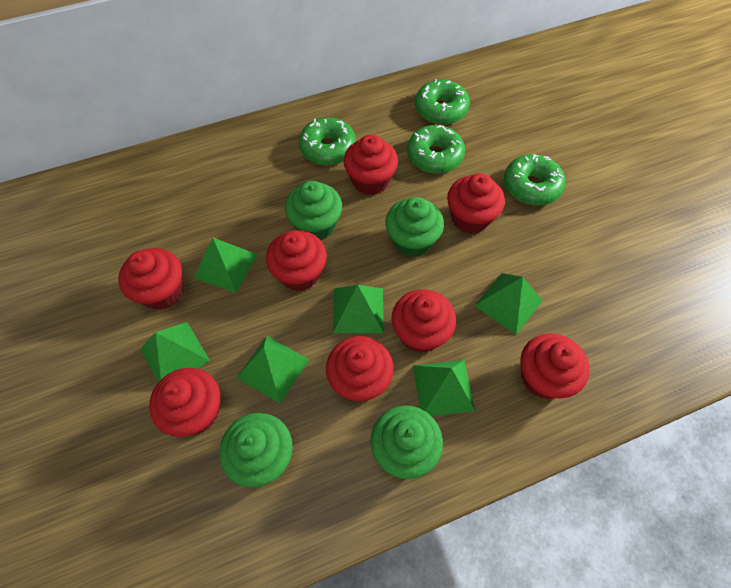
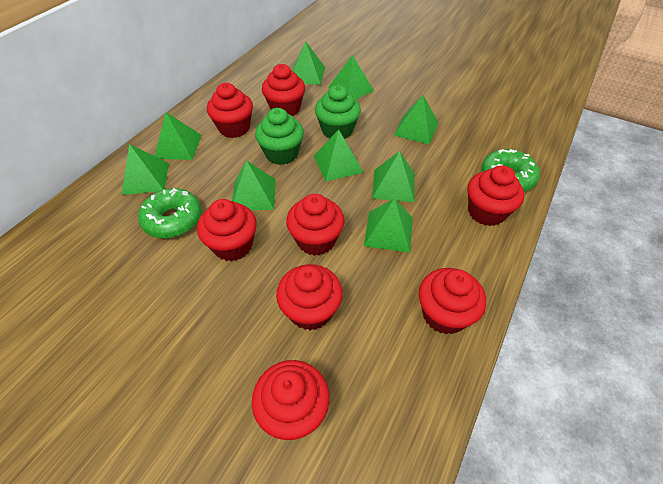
green cupcake: [219,413,293,488] [285,181,342,240] [371,405,443,479] [385,197,444,257] = 4 -> [255,108,304,165] [315,85,361,139] = 2
green donut: [299,117,356,165] [407,125,465,174] [415,79,470,125] [504,154,565,206] = 4 -> [138,188,201,238] [481,149,540,192] = 2
green pyramid: [140,322,210,383] [194,238,258,293] [237,336,310,404] [333,285,384,333] [413,360,475,416] [474,273,543,335] = 6 -> [122,144,169,195] [155,112,202,160] [232,161,276,210] [293,41,325,85] [314,130,364,182] [328,55,374,99] [364,198,413,253] [372,151,415,202] [394,95,438,145] = 9

